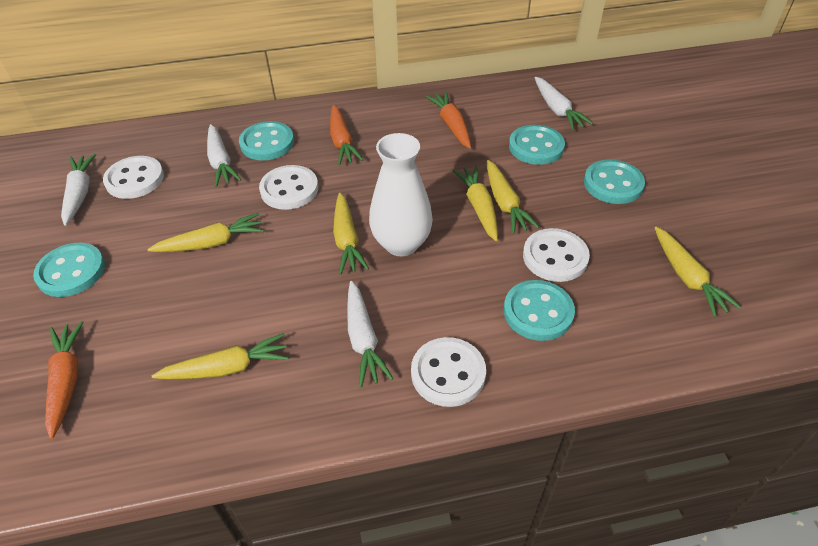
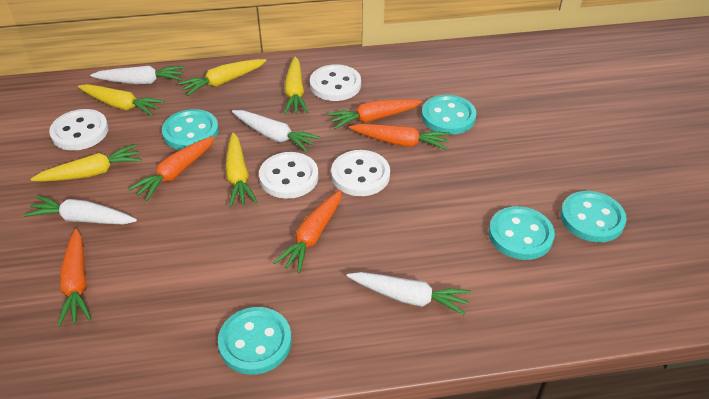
orange carrot: [45,321,84,439] [330,105,363,165] [425,91,471,149] = 3 -> [57,229,91,327] [128,136,215,201] [273,190,342,273] [327,99,422,129] [349,124,450,150] = 5
white vase: [369,133,433,256] = 1 -> none = 0
yellow carrot: [147,213,264,252] [152,333,289,380] [333,193,369,275] [452,166,498,241] [487,160,539,234] [654,227,741,317] = 6 -> [31,144,142,182] [78,84,165,116] [178,59,267,96] [225,133,257,207] [284,56,309,115] = 5

